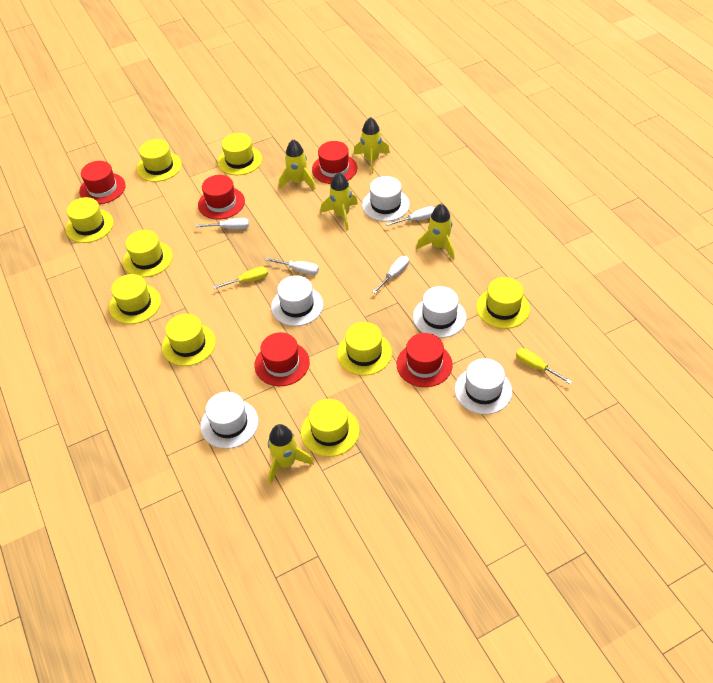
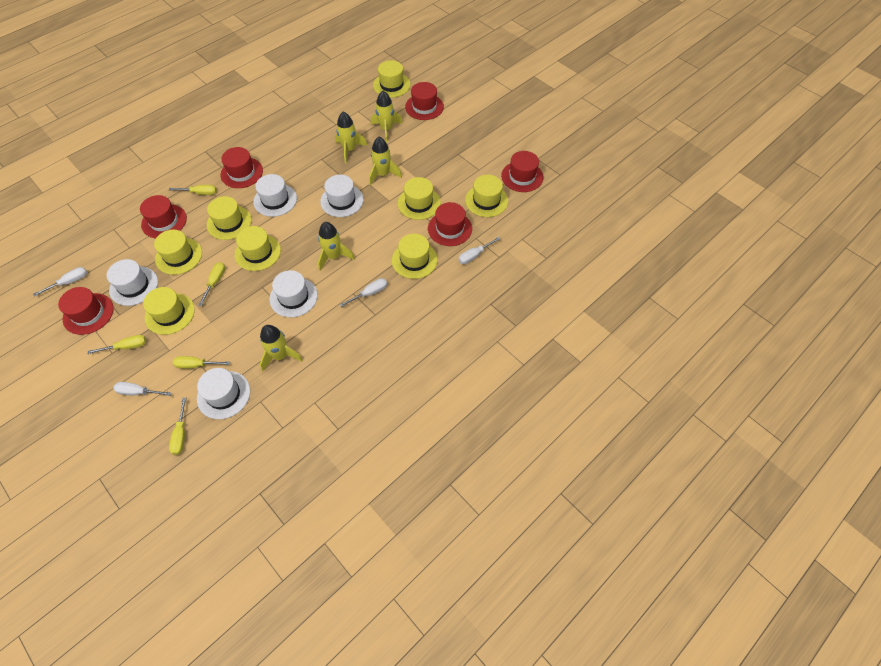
red hat: [79,161,126,204] [198,175,245,220] [254,332,310,386] [312,141,357,184] [397,333,453,387] = 5 -> [58,287,114,335] [140,195,187,238] [221,147,263,188] [405,82,444,120] [428,202,472,246] [501,151,543,192] = 6
yellow hat: [65,197,114,243] [109,274,161,324] [123,230,173,277] [137,139,182,182] [162,314,216,366] [217,133,262,175] [301,399,360,457] [337,322,392,376] [476,277,530,329] = 9 -> [143,287,195,335] [154,230,202,275] [207,196,252,240] [235,226,281,271] [373,60,411,98] [392,234,438,279] [398,177,441,220] [465,175,508,217] = 8
yellow screwdriver: [213,267,268,289] [516,348,572,384] = 2 -> [88,335,146,354] [169,185,217,195] [169,398,186,455] [173,356,230,369] [198,262,225,306] = 5

